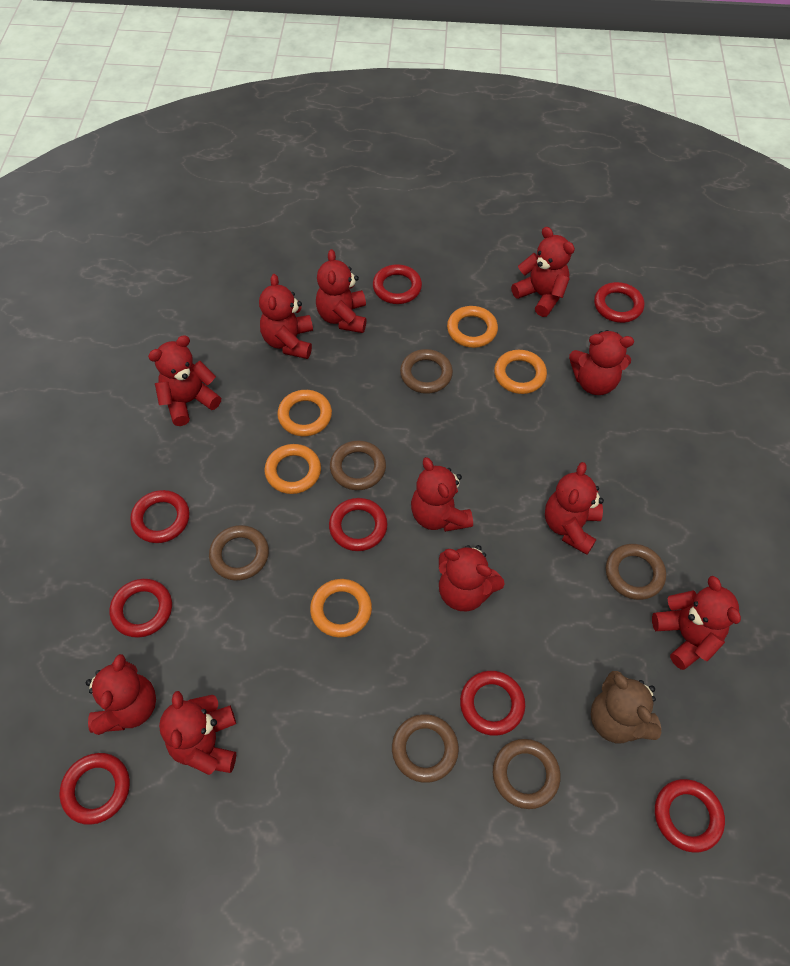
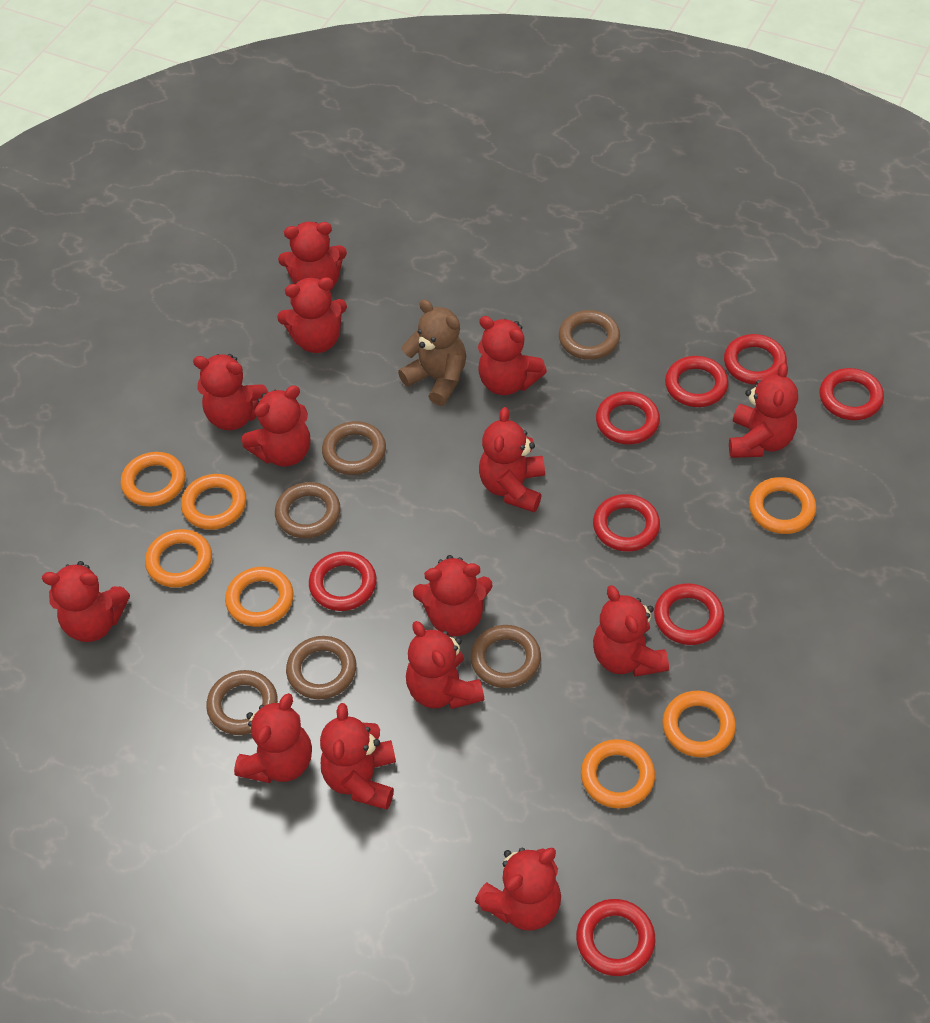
orange ring: [264,444,321,494] [277,390,332,436] [310,579,372,638] [447,306,498,348] [494,350,547,394] = 5 -> [121,452,185,507] [145,529,212,588] [181,474,246,530] [225,567,294,627] [581,739,655,809] [662,691,736,758] [749,477,816,534] = 7
red teddy bear: [86,654,156,735] [148,335,221,426] [159,691,236,775] [259,274,313,359] [316,249,367,333] [411,457,473,532] [439,545,505,612] [511,227,575,317] [545,462,604,555] [569,330,634,395] [652,576,741,670] = 11 -> [42,561,130,642] [193,354,269,430] [234,693,312,783] [242,385,310,467] [277,277,347,353] [278,222,347,290] [320,703,396,810] [406,621,484,709] [413,555,493,636] [475,848,561,931] [478,316,547,395] [479,407,545,512] [593,585,669,677] [729,362,798,458] = 14

